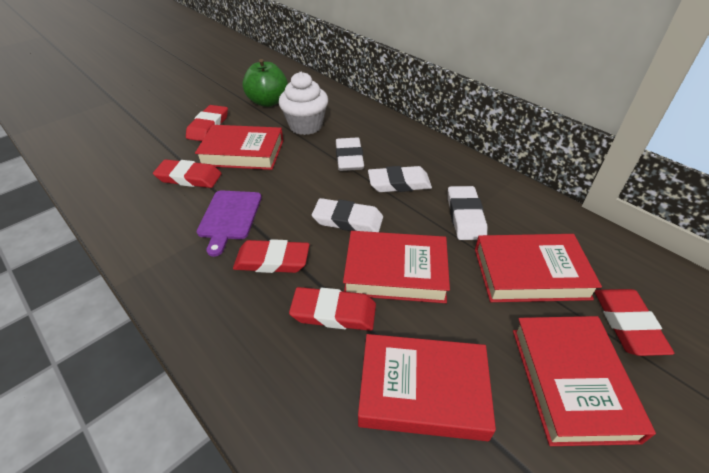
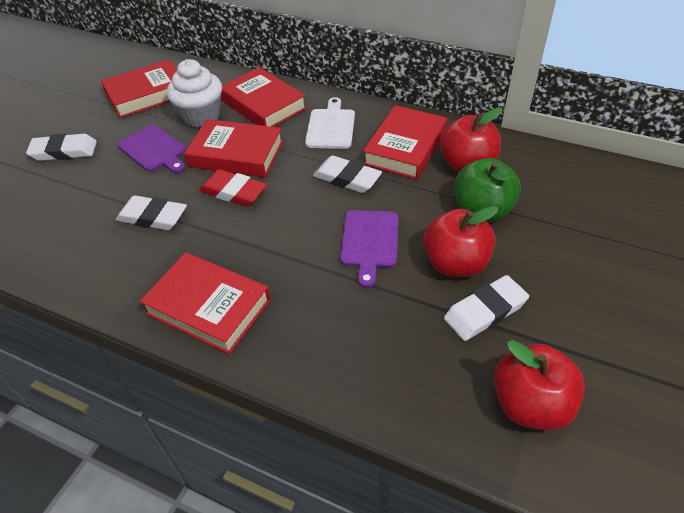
purple cutting board: [197,190,262,257] = 1 -> [117,125,186,173] [340,210,398,288] = 2
red apple: none = 0 -> [424,206,499,277] [440,107,502,173] [494,340,585,430] = 3
red eraser: [153,159,222,188] [186,105,228,141] [233,239,310,273] [289,287,376,331] [594,289,675,356] = 5 -> [199,169,267,206] = 1
white cutting board: none = 0 -> [305,97,355,149] = 1

